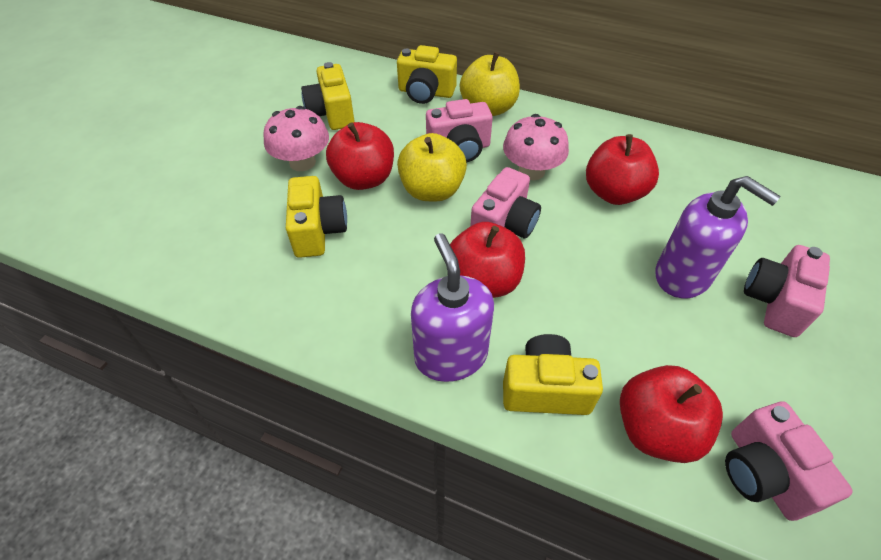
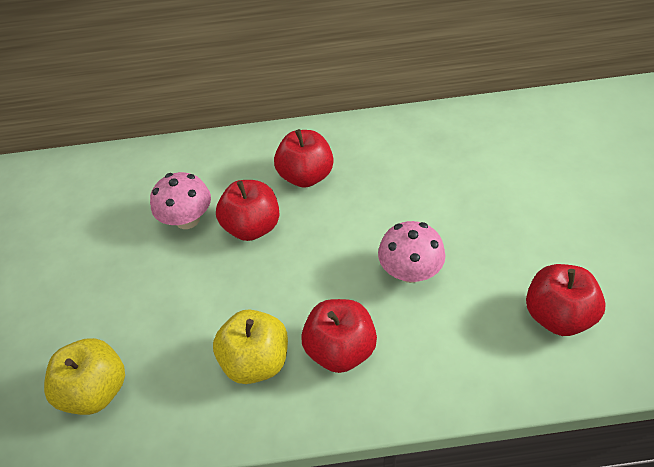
pink camera: [426,99,493,163] [470,167,541,238] [725,401,853,521] [744,245,830,337] = 4 -> none = 0
purple soap dispenser: [411,233,494,382] [656,176,781,299] = 2 -> none = 0
yellow camera: [286,176,347,258] [301,62,355,130] [397,45,457,104] [503,334,603,415] = 4 -> none = 0

